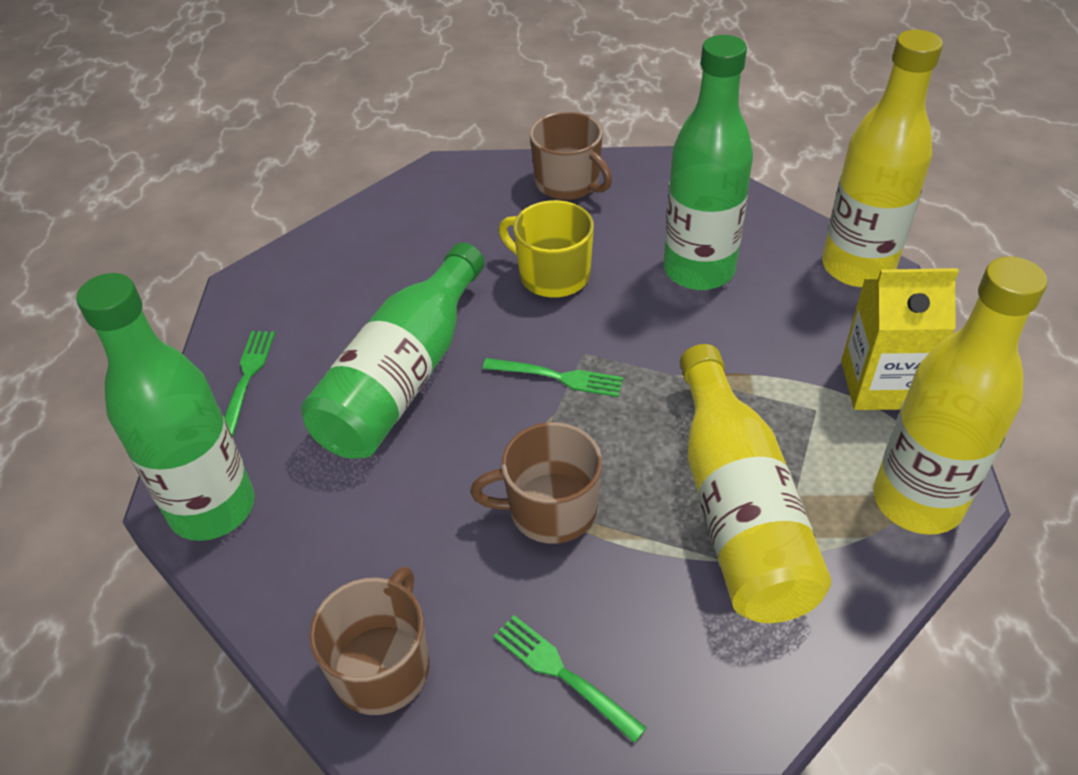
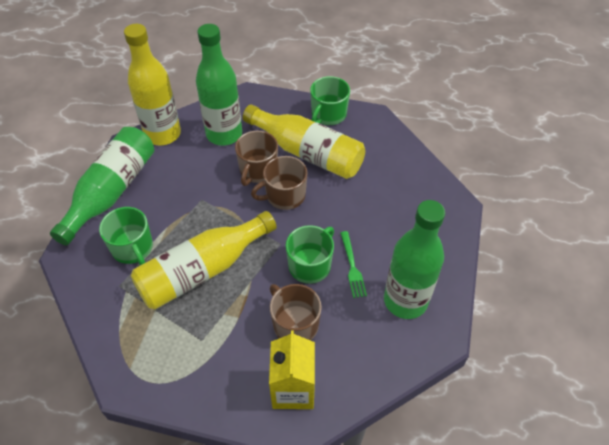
green fork: [224,331,275,436] [483,358,623,397] [493,615,646,743] = 3 -> [340,231,367,298] = 1
green mug: none = 0 -> [99,207,153,265] [286,225,334,284] [310,76,350,125] = 3
yellow mug: [499,200,594,298] = 1 -> none = 0

